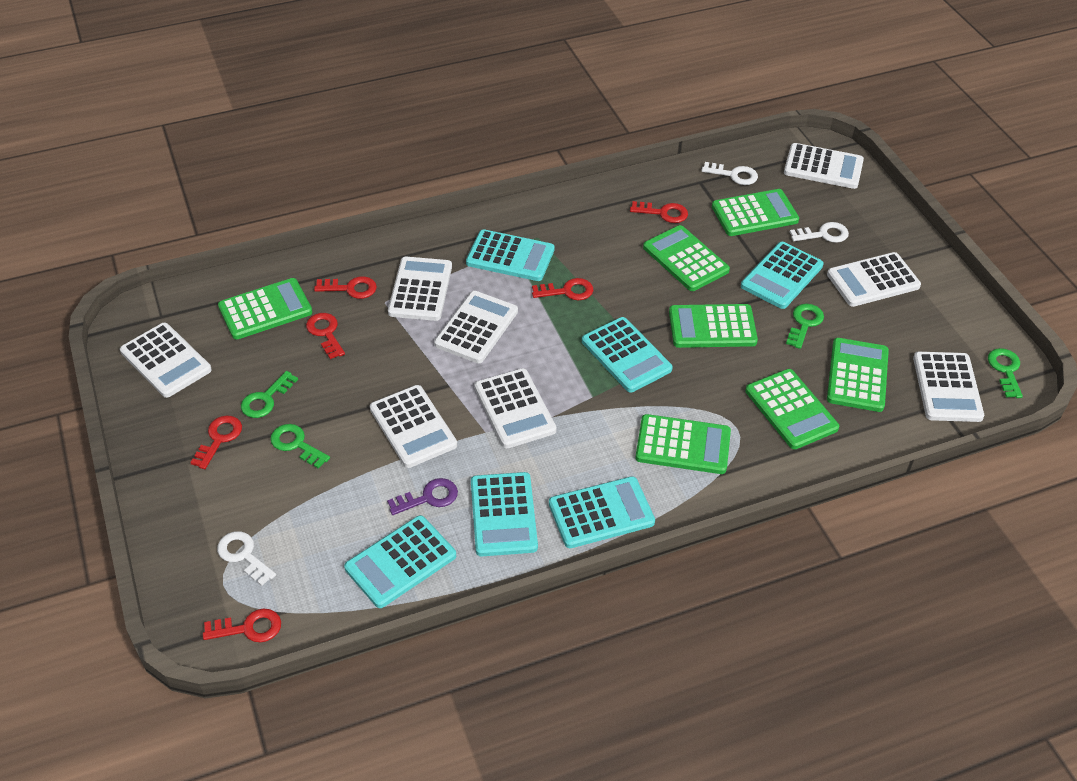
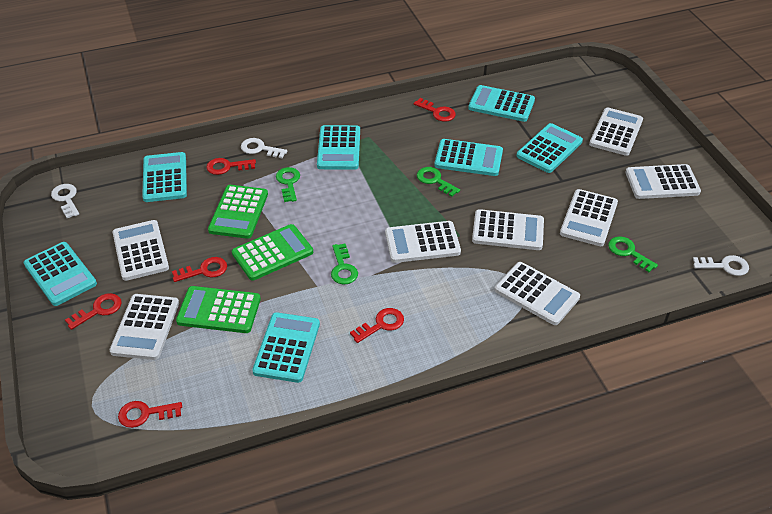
green calculator: [218,278,312,339] [635,414,731,474] [643,225,730,291] [669,304,758,348] [712,189,799,236] [745,369,839,449] [827,338,889,412] = 7 -> [176,286,261,333] [208,185,268,239] [232,224,313,281] = 3
purple key: [387,478,458,515] = 1 -> none = 0
turquoise calculator: [344,515,456,608] [466,229,555,281] [471,472,538,556] [549,476,655,548] [582,317,673,392] [741,242,824,309] = 6 -> [24,242,97,306] [142,152,187,202] [252,312,320,383] [317,125,360,170] [434,139,503,176] [468,85,535,122] [516,123,583,173] = 7

